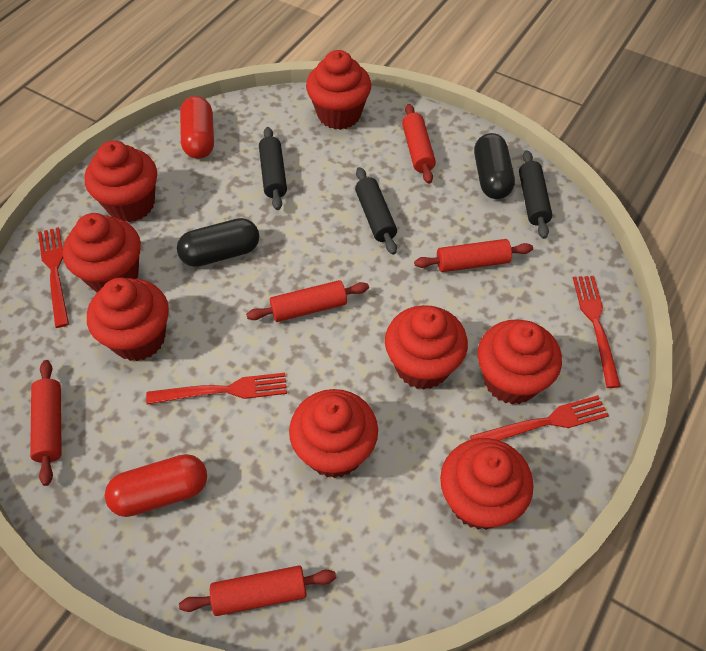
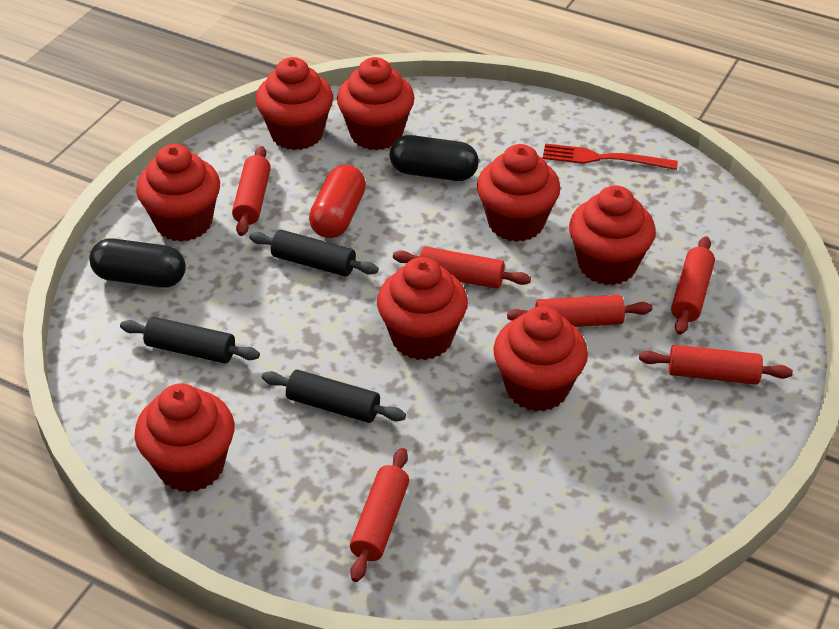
red capsule: [105,454,207,517] [180,96,214,159] = 2 -> [309,165,366,238] = 1
red fork: [38,227,69,328] [146,373,287,404] [470,395,609,441] [573,276,621,388] = 4 -> [543,143,678,170] = 1
red rolling pin: [30,360,62,486] [179,566,336,616] [246,280,369,322] [402,104,436,184] [414,239,533,272] = 5 -> [232,146,271,236] [350,448,409,582] [393,247,531,289] [507,295,652,327] [639,345,793,385] [671,236,715,335] = 6

